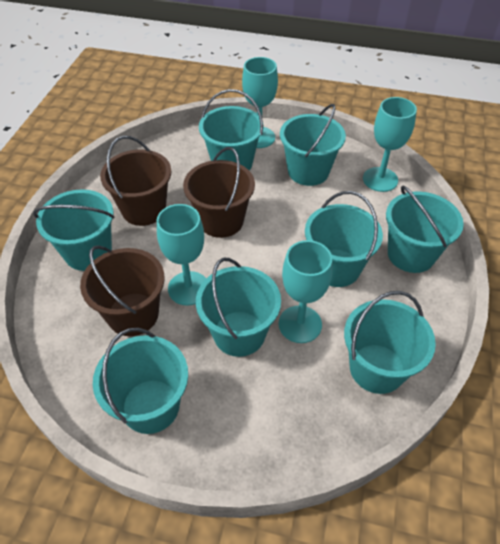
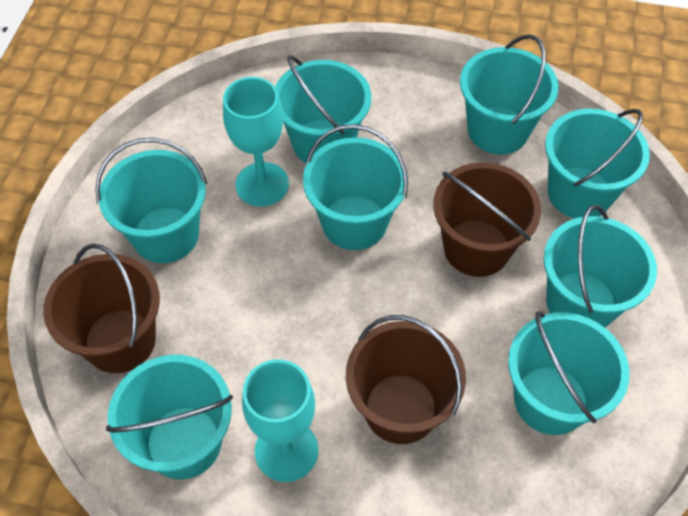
turquoise goblet: [157,204,206,306] [242,57,278,148] [279,240,332,343] [363,97,417,192] = 4 -> [223,77,289,207] [242,359,319,482] = 2

